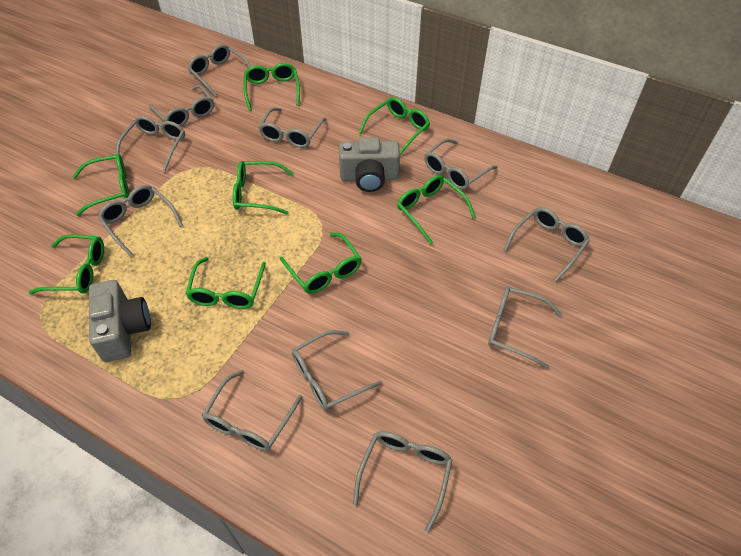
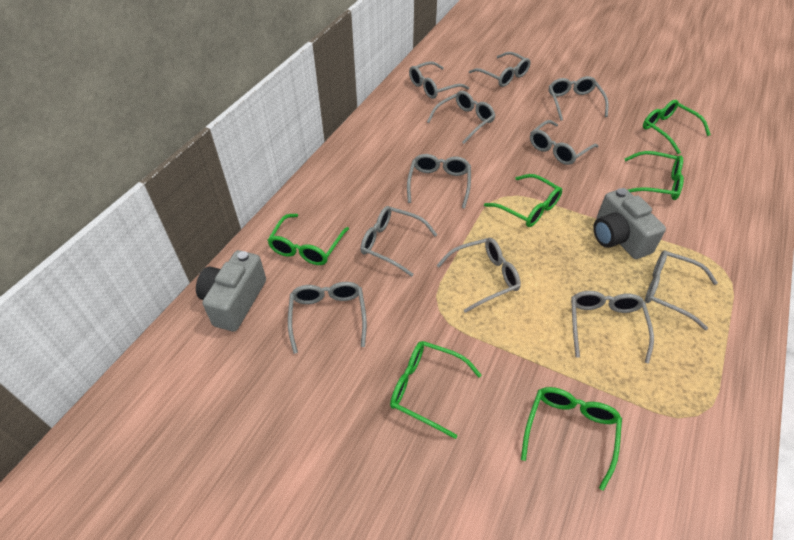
green glasses: [28,234,104,294] [72,154,129,216] [186,257,266,309] [233,161,294,215] [243,63,300,111] [280,233,362,294] [359,97,430,155] [397,175,476,245] = 8 -> [267,214,349,265] [390,341,481,439] [484,174,562,227] [521,387,622,491] [624,151,684,200] [643,100,711,154] = 6

